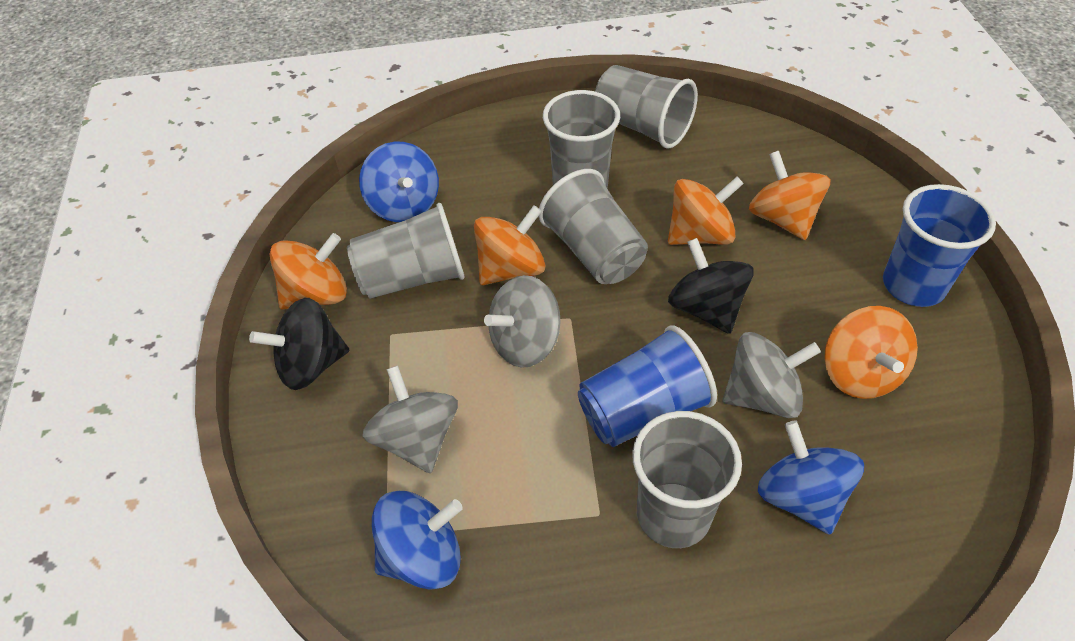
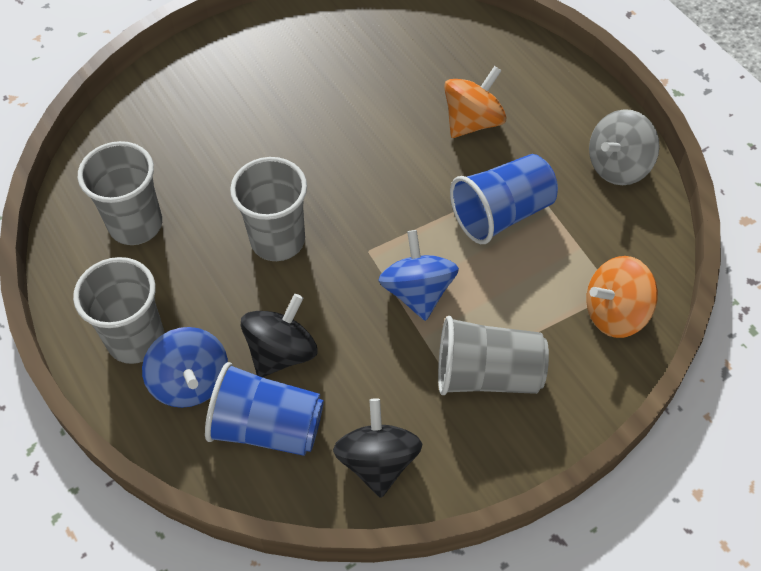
blue spinning top: [359,142,439,222] [372,491,463,590] [758,421,864,535] = 3 -> [142,327,228,408] [378,230,459,321] = 2
grey cup: [347,203,465,299] [538,169,648,284] [543,90,620,188] [595,65,698,149] [632,411,742,548] = 5 -> [73,257,165,364] [78,141,162,245] [230,157,307,261] [438,316,549,395] = 4
grey spinning top: [362,365,458,473] [484,275,561,368] [723,332,821,418] = 3 -> [589,109,660,185] = 1
orange spinning top: [269,233,347,310] [474,205,546,285] [668,177,744,245] [749,151,830,240] [824,306,918,399] = 5 -> [444,66,507,138] [586,256,658,338] = 2

